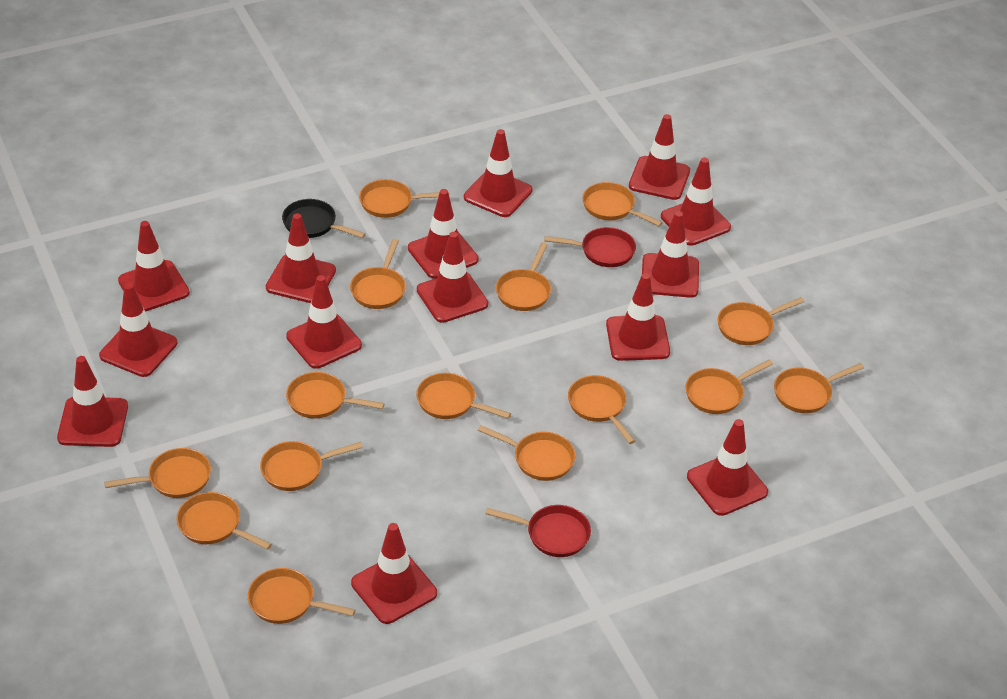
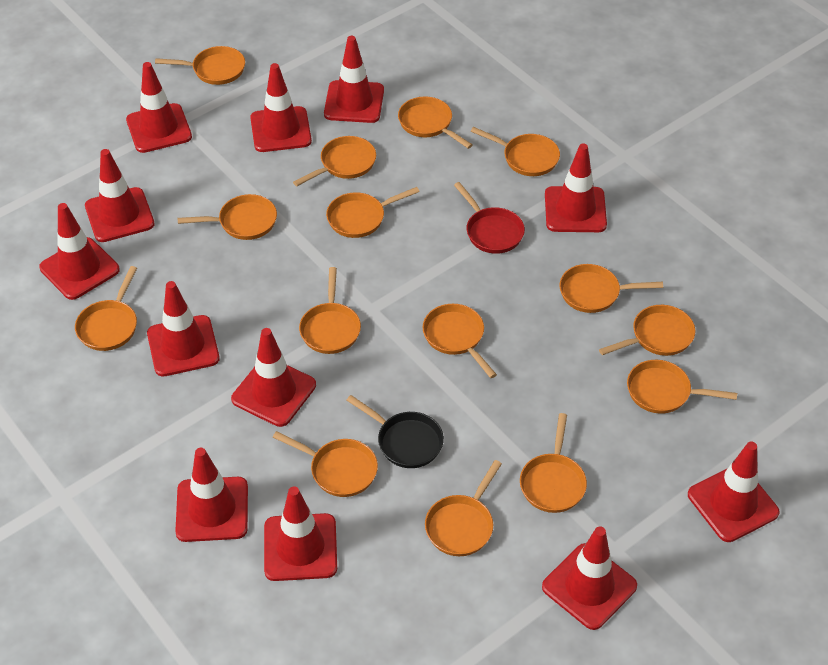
red pan: [485,505,591,557] [544,227,636,267] = 2 -> [454,182,525,254] = 1
red traffic cone: [57,356,128,447] [99,283,177,377] [118,221,190,312] [266,213,336,303] [286,275,362,369] [351,523,437,624] [408,189,479,279] [417,232,488,323] [464,129,532,217] [606,273,670,361] [629,114,690,200] [642,211,699,298] [661,158,731,246] [687,419,768,516] = 14 -> [39,203,120,300] [85,149,155,242] [126,62,192,153] [147,281,220,376] [175,448,248,542] [231,328,316,427] [250,63,312,152] [264,486,337,581] [324,36,384,123] [542,526,637,630] [545,144,607,232] [688,441,780,542] = 12

